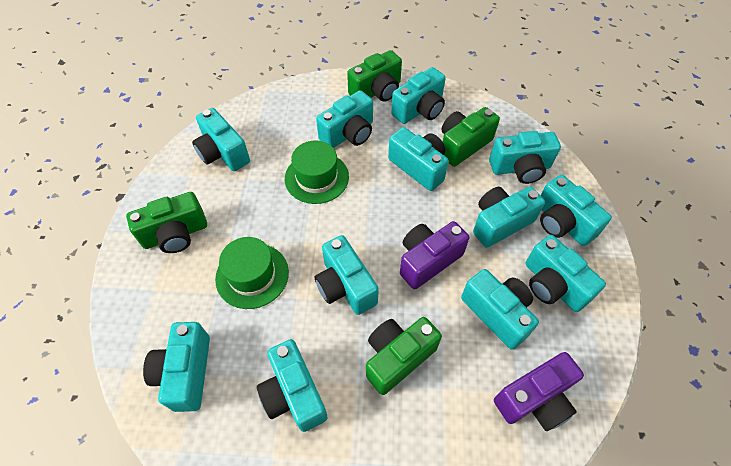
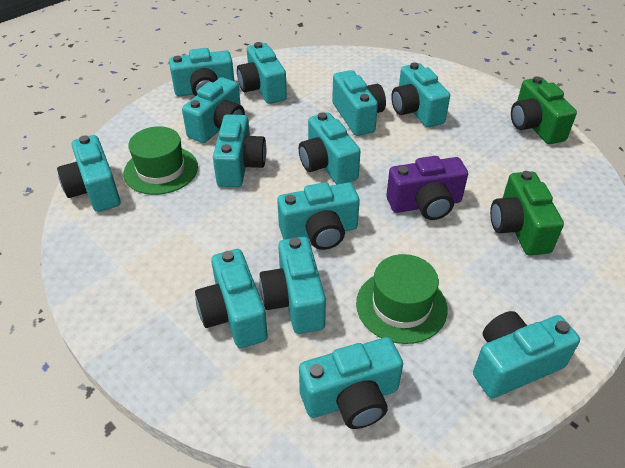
green camera: [126,192,207,253] [347,50,402,102] [366,317,442,395] [442,107,500,167] = 4 -> [490,171,564,255] [511,76,577,144] = 2
purple camera: [400,221,469,289] [494,352,584,431] = 2 -> [386,156,468,220] = 1
turquoise camera: [143,322,210,412] [192,108,250,171] [257,339,328,432] [315,235,379,315] [316,90,373,148] [388,127,449,191] [391,67,446,124] [461,269,539,350] [473,186,545,248] [489,131,561,184] [525,235,606,312] [540,175,612,246] = 12 -> [57,135,120,212] [169,48,234,96] [182,77,245,143] [195,249,268,348] [213,114,266,187] [237,42,287,104] [259,237,326,334] [277,182,360,250] [299,112,361,184] [299,337,403,429] [332,70,386,136] [391,62,450,128] [473,311,580,398] = 13

